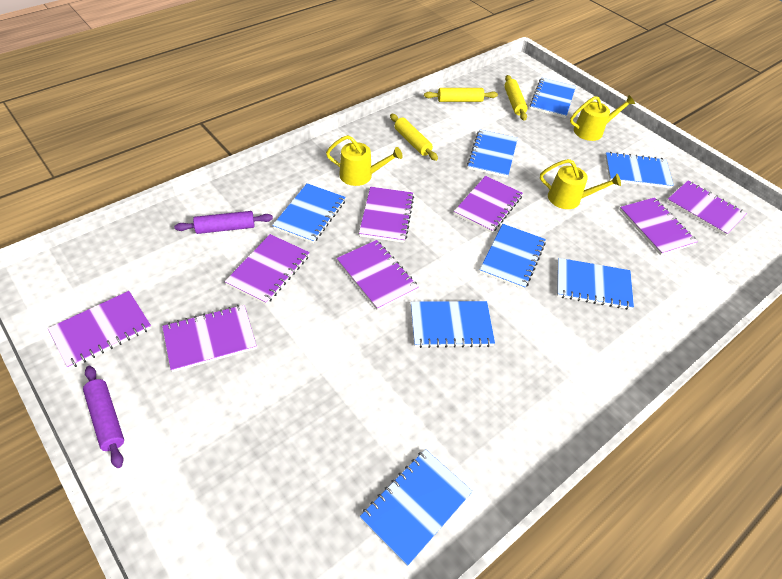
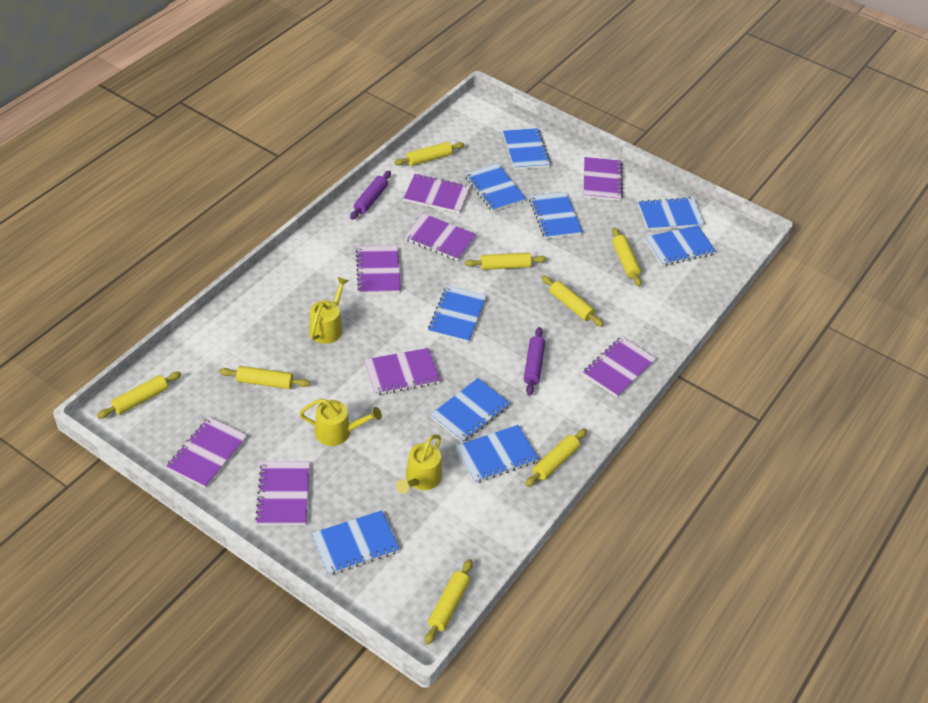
blue notebook: [272,183,346,243] [360,449,473,566] [411,301,495,348] [467,130,518,178] [479,224,546,290] [530,78,576,118] [557,258,634,310] [605,152,674,188] = 8 -> [312,510,400,575] [428,286,487,343] [430,378,510,443] [455,425,539,483] [465,163,526,212] [503,128,551,170] [529,192,583,239] [638,197,705,230] [645,225,716,266] = 9
yellow rolling pin: [390,114,438,161] [424,88,498,102] [504,75,528,121] = 3 -> [97,372,181,418] [220,366,310,389] [394,142,464,166] [425,559,473,645] [465,253,547,270] [525,429,587,487] [542,276,603,327] [612,227,642,286] = 8

